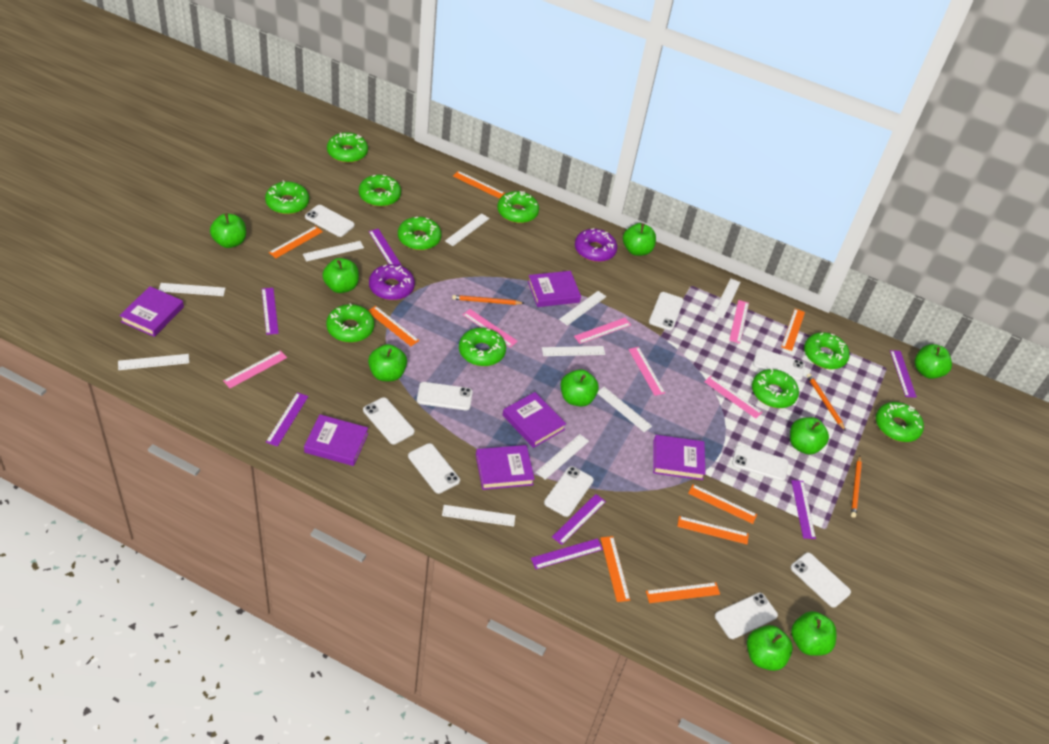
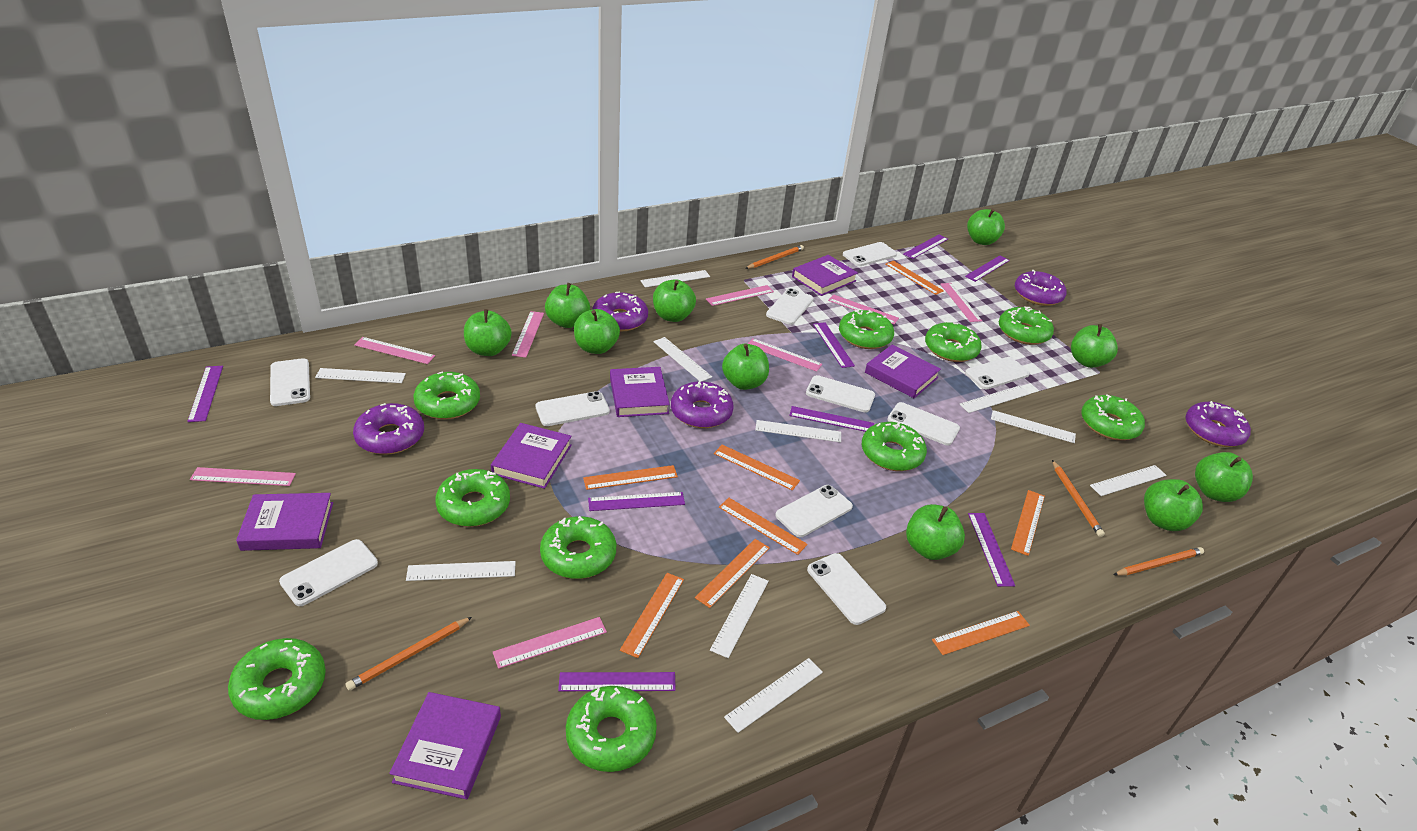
green apple: [210,213,246,248] [322,258,359,293] [368,344,407,381] [561,369,599,407] [623,223,656,256] [747,625,793,671] [790,417,829,455] [791,611,836,656] [915,344,952,379] = 9 -> [464,309,512,356] [545,283,590,328] [574,309,620,354] [653,279,696,322] [722,344,769,390] [906,504,965,560] [967,209,1005,245] [1071,324,1118,368] [1144,479,1203,531] [1195,452,1253,502] = 10
orange pencil: [452,295,524,305] [807,374,846,431] [851,456,862,518] = 3 -> [346,617,472,691] [745,245,804,269] [1052,460,1105,537] [1113,547,1204,576] = 4
pink ruler: [223,351,287,388] [463,309,518,348] [574,318,631,344] [628,347,665,396] [704,376,762,419] [729,300,749,344] = 6 -> [190,467,296,486] [354,337,435,364] [493,617,607,669] [512,311,544,358] [706,285,774,306] [748,338,822,372] [828,294,899,324] [940,283,982,322] = 8
purple donut: [369,264,415,300] [575,228,617,262] = 2 -> [353,403,424,455] [592,292,648,331] [671,381,734,428] [1015,270,1067,306] [1185,401,1251,447] = 5
purple ruler: [262,288,279,335] [266,392,308,447] [369,229,402,266] [531,538,603,569] [552,494,606,545] [791,480,816,539] [890,350,917,398] = 7 -> [187,366,223,422] [558,672,676,691] [588,492,685,511] [789,406,874,432] [813,322,855,368] [903,234,948,259] [965,255,1010,282] [968,513,1015,587] = 8

